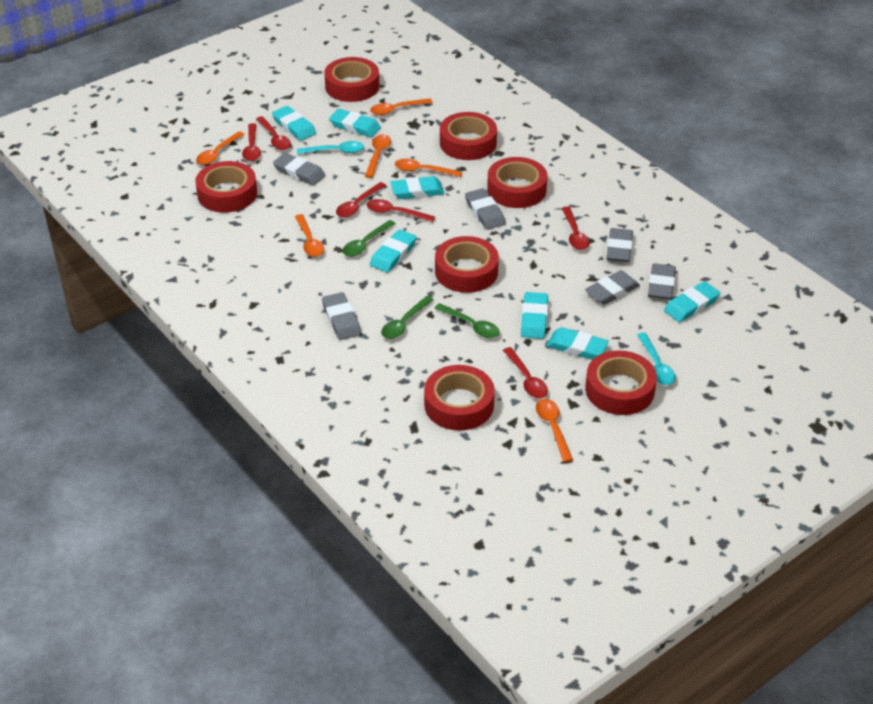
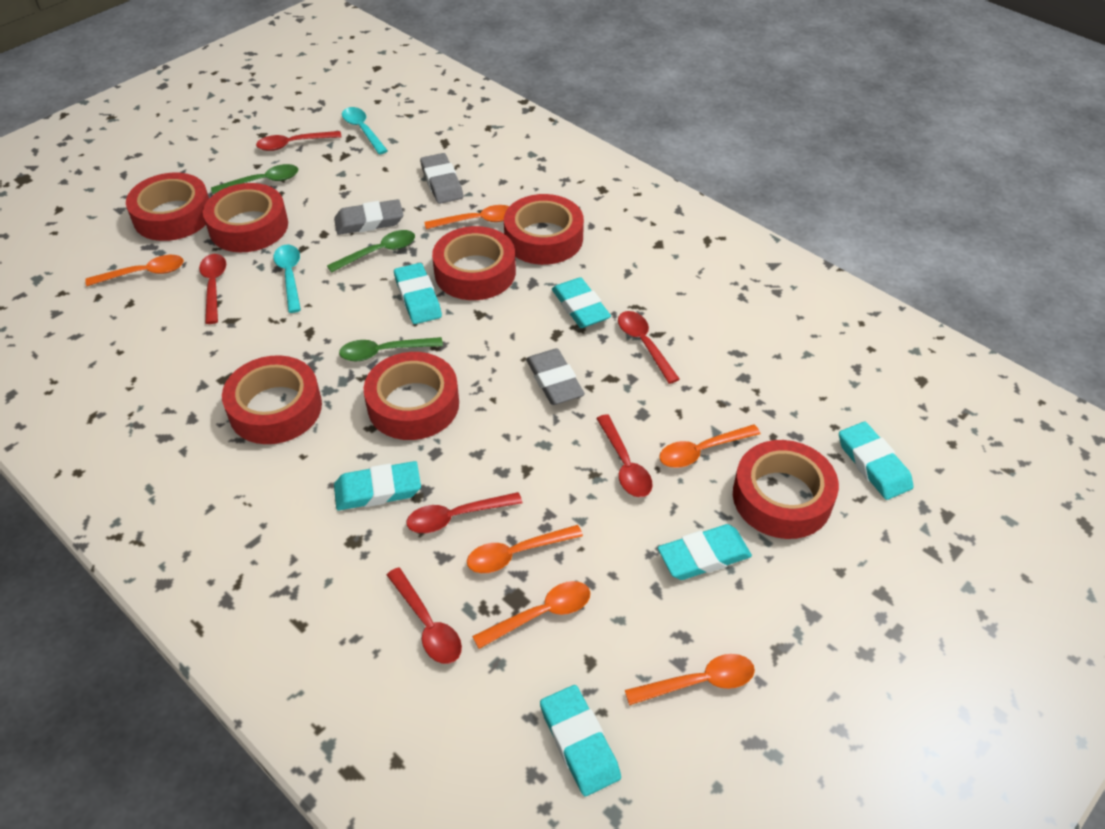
grey eraser: [273,153,326,186] [322,292,361,340] [465,188,506,230] [585,270,640,305] [607,228,633,262] [648,263,676,300] = 6 -> [334,199,403,235] [420,153,463,204] [526,348,585,405] = 3
turquoise eraser: [272,106,316,141] [329,109,381,137] [370,229,417,273] [390,176,445,199] [521,292,548,339] [546,327,609,360] [664,281,720,322] = 7 -> [334,461,421,510] [394,263,442,324] [540,685,621,796] [552,277,611,328] [658,524,752,580] [839,422,913,500] = 6

